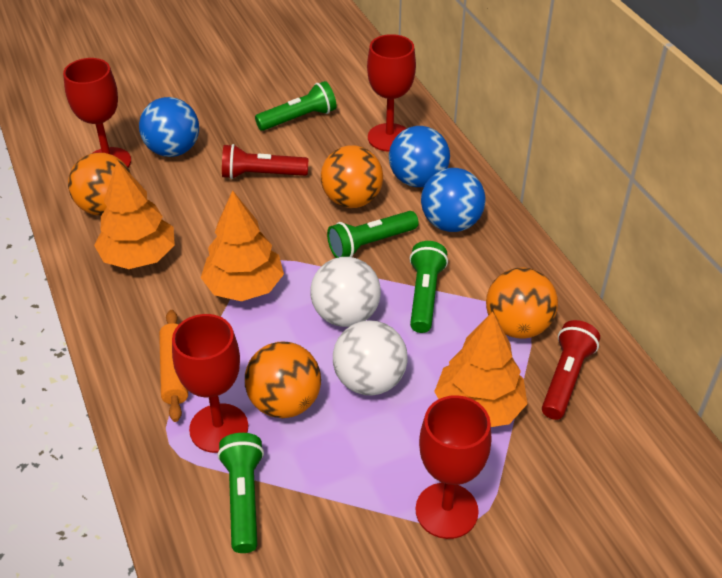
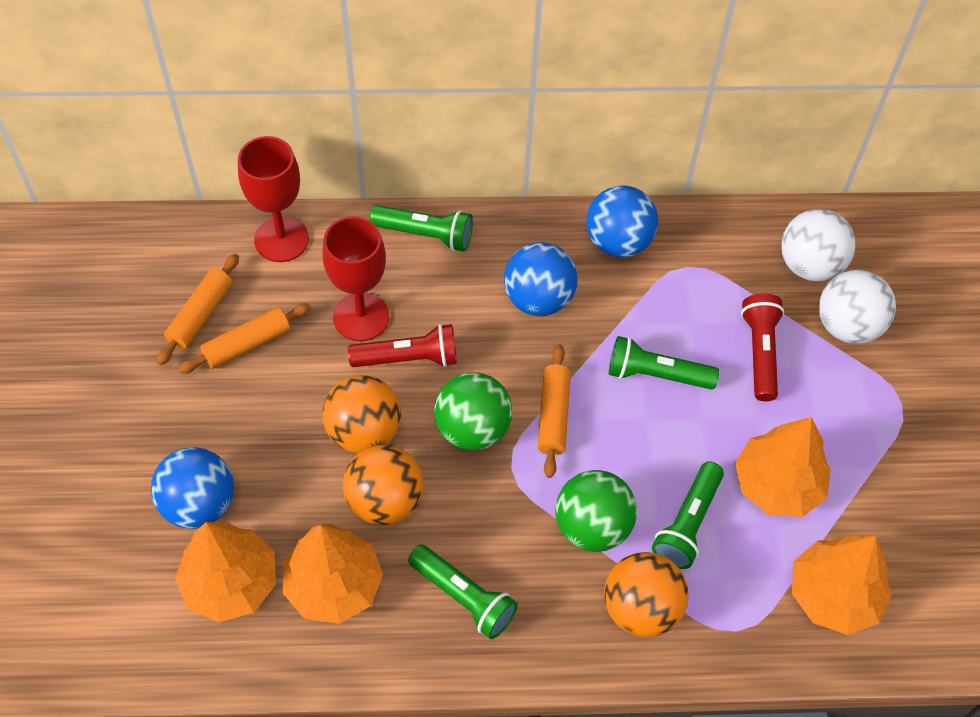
green ball: none = 0 -> [434,372,512,451] [555,470,637,552] = 2
orange ball: [68,153,131,216] [245,342,321,418] [321,145,383,208] [486,267,558,339] = 4 -> [322,375,401,453] [343,444,424,526] [604,552,689,637] = 3
orange rolling pin: [159,310,188,422] = 1 -> [157,254,239,365] [178,303,311,373] [538,344,571,478] = 3
orange tree: [94,160,175,269] [201,190,284,301] [434,312,527,427] = 3 -> [175,522,276,622] [283,524,383,624] [735,417,831,517] [792,536,892,635] = 4
red goblet: [63,58,131,167] [172,314,248,453] [367,34,416,152] [415,395,491,539] = 4 -> [238,136,309,262] [322,216,389,341] = 2

